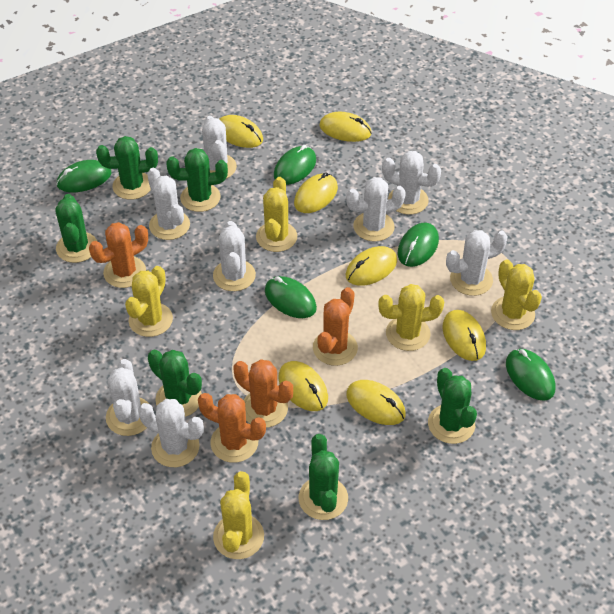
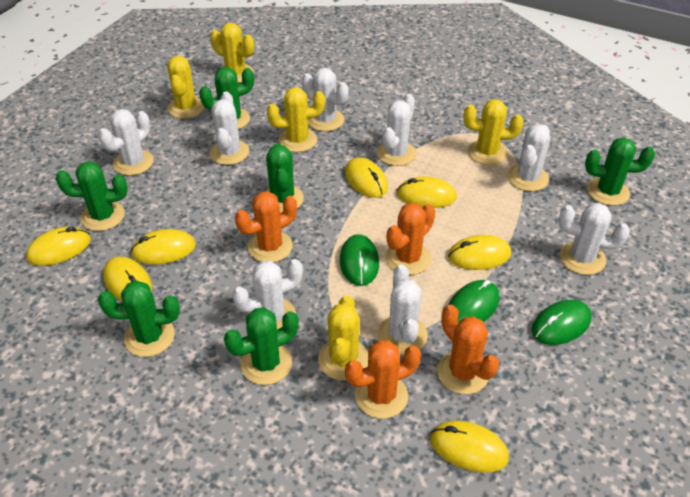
green mouse: [56,160,112,192] [265,276,317,318] [274,145,316,185] [398,223,439,267] [506,349,556,401] = 5 -> [340,234,379,286] [449,280,500,324] [532,300,592,345] = 3

